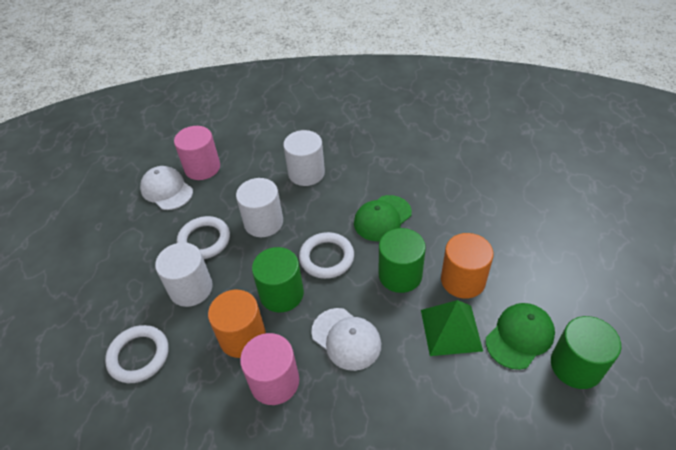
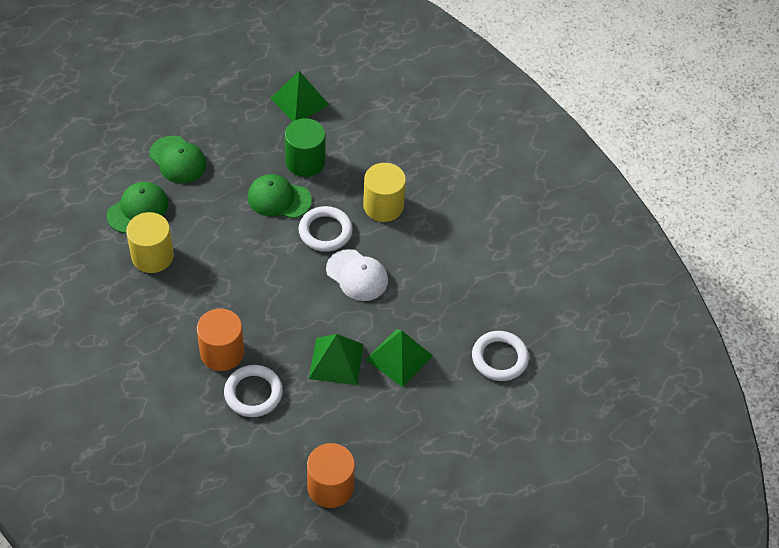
green cap: [354,195,412,241] [486,303,555,370] = 2 -> [107,182,168,233] [149,136,206,183] [247,174,312,219] = 3
green cylinder: [252,247,304,313] [379,228,426,293] [551,316,621,389] = 3 -> [285,118,325,177] = 1
green pyramid: [421,300,483,356] = 1 -> [270,71,329,122] [309,334,364,385] [365,329,433,387] = 3
pink cylinder: [174,126,220,180] [240,333,299,405] = 2 -> none = 0
white cap: [140,166,193,210] [311,308,381,371] = 2 -> [326,249,388,301] = 1
white cylinder: [155,242,213,307] [236,178,283,237] [283,130,325,186] = 3 -> none = 0
yellow cylinder: none = 0 -> [126,212,174,273] [363,163,406,222] = 2

